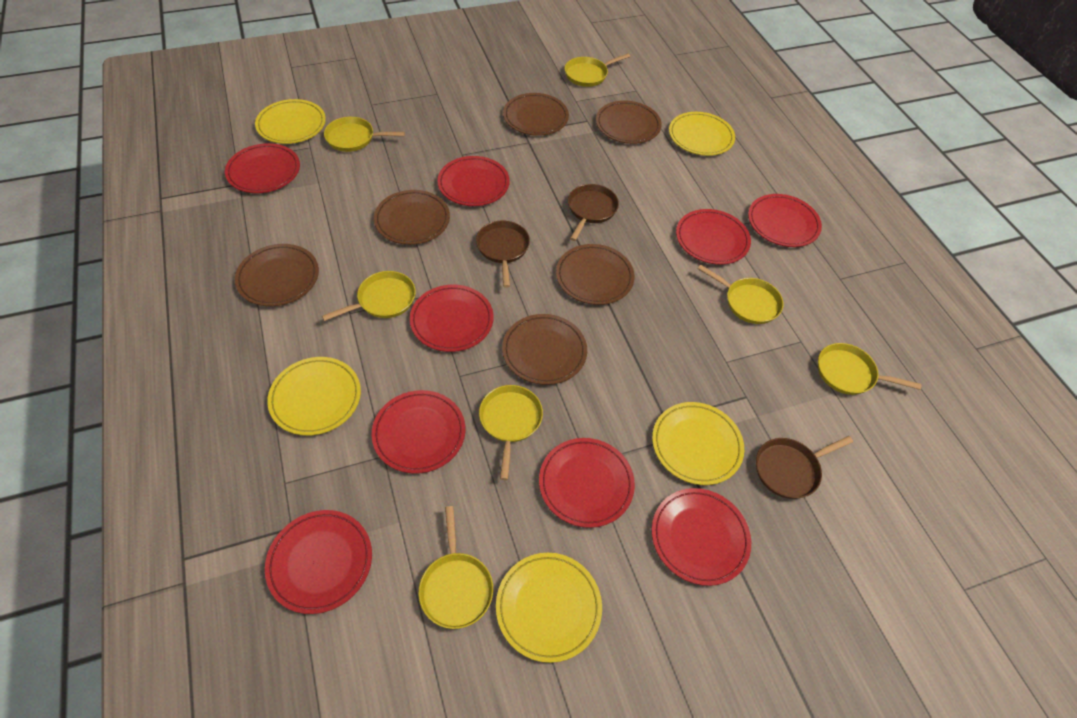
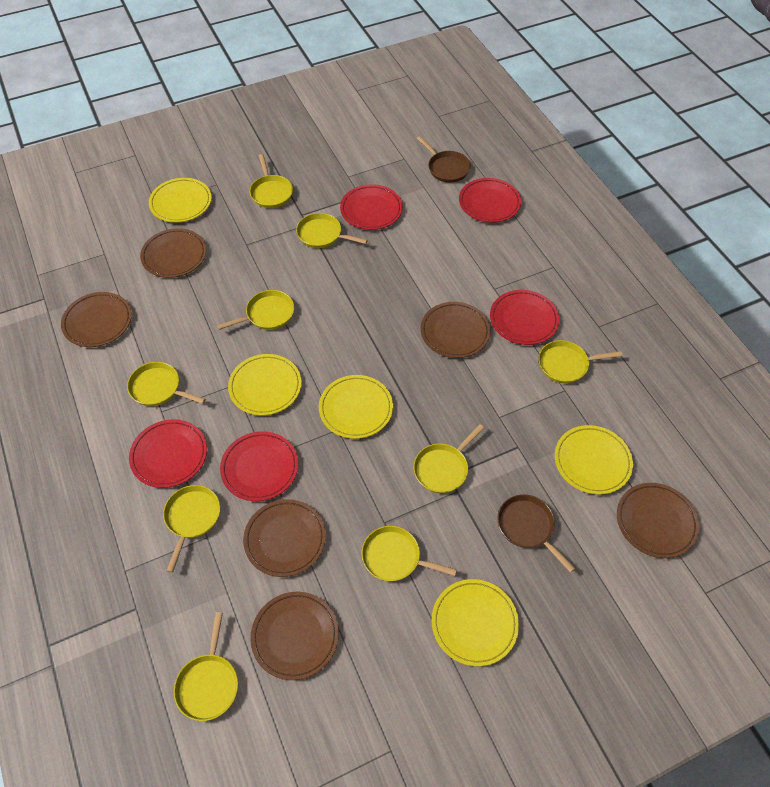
brown pan: [476,220,530,288] [568,184,619,241] [756,436,853,499] = 3 -> [417,136,471,183] [497,494,575,573] = 2
red plate: [225,143,300,193] [265,510,372,614] [371,390,465,474] [410,285,493,352] [437,156,510,206] [539,438,635,528] [652,488,751,586] [676,209,751,265] [748,194,822,247] = 9 -> [129,419,207,488] [220,431,298,501] [340,184,403,230] [459,178,521,223] [490,290,559,345] = 5
yellow pan: [322,271,416,321] [324,117,405,152] [418,506,493,629] [479,385,543,480] [564,53,630,87] [698,265,783,324] [818,343,921,395] = 7 -> [127,362,206,406] [163,485,220,573] [174,612,238,721] [217,290,294,330] [250,154,293,208] [296,213,368,248] [361,526,457,581] [413,424,484,493] [538,340,622,383] = 9

